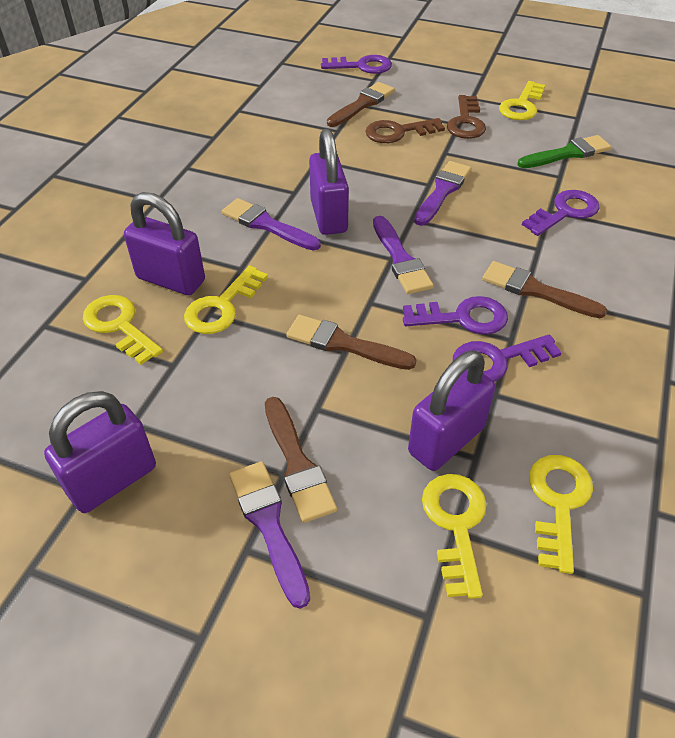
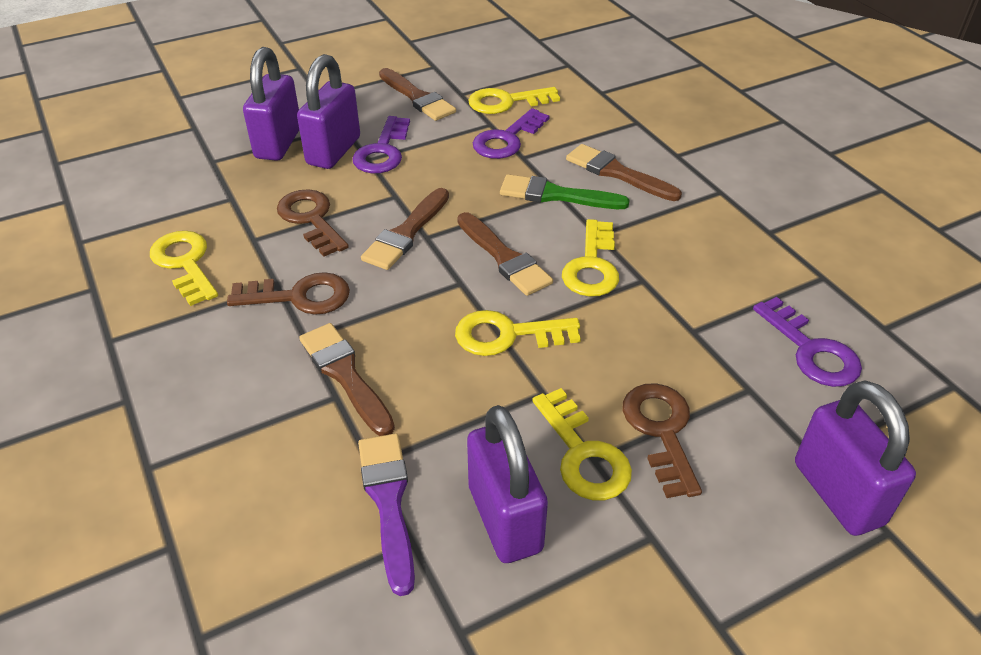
brown brush: [265,397,337,523] [286,315,416,370] [327,82,395,127] [482,261,607,318] = 4 -> [299,323,395,436] [361,188,449,270] [379,68,456,121] [457,212,553,296] [566,144,682,201] = 5
brown key: [365,118,445,143] [447,95,486,139] = 2 -> [227,272,350,315] [277,189,349,257] [623,383,702,498] = 3
purple brush: [222,198,321,250] [229,461,310,609] [373,216,434,294] [414,161,471,226] = 4 -> [358,433,415,596] = 1
purple key: [321,55,392,74] [403,296,508,335] [453,335,562,382] [522,190,600,236] = 4 -> [352,116,410,173] [473,108,549,159] [753,297,862,387] = 3

